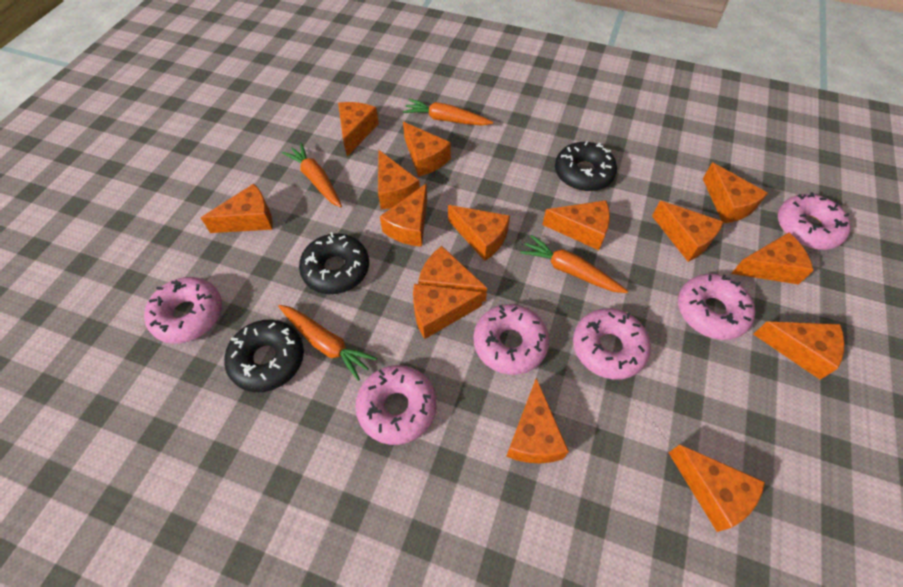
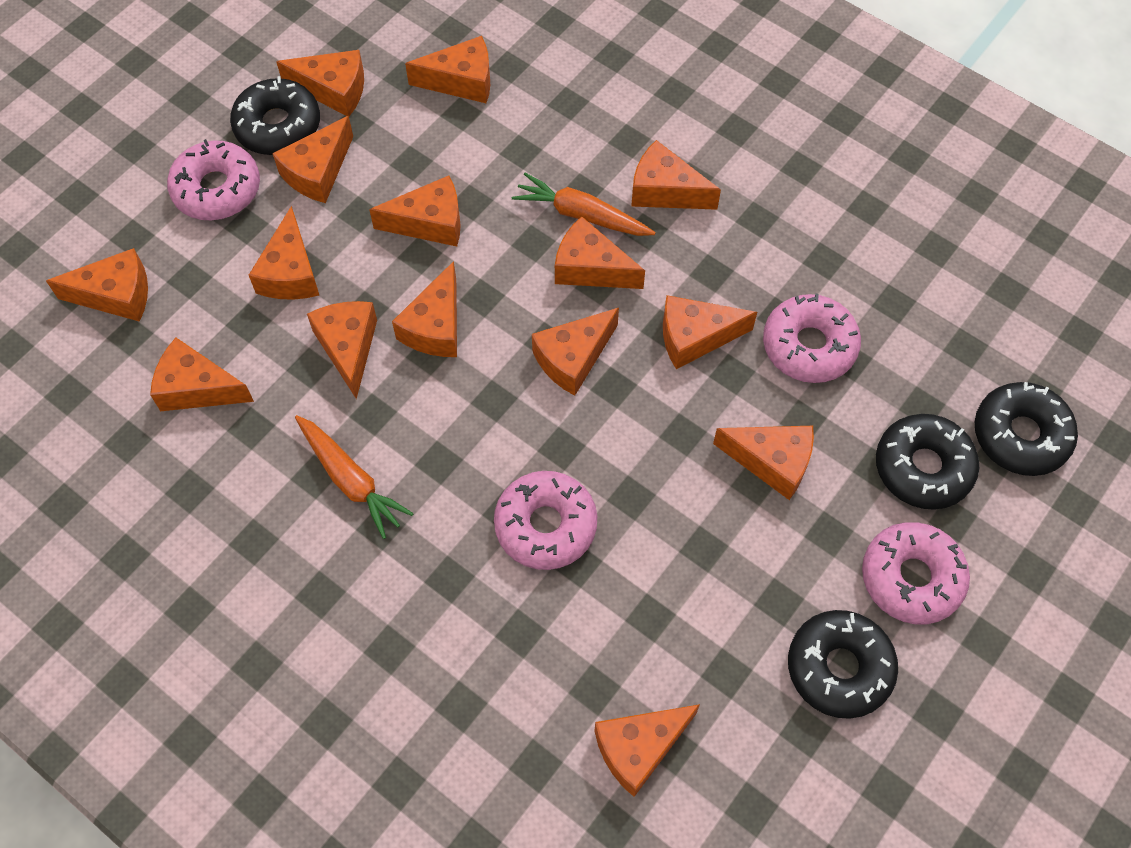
black donut: [224,320,304,392] [299,232,369,294] [555,141,617,191] = 3 -> [230,76,320,155] [788,610,898,719] [876,414,979,510] [975,382,1078,476] = 4
orange carrot: [278,305,377,381] [282,143,342,207] [403,99,493,126] [520,235,628,293] = 4 -> [295,415,414,539] [512,173,656,236] = 2
pink donut: [144,277,222,344] [355,365,437,445] [474,304,549,375] [573,308,651,379] [678,274,755,340] [778,192,851,250] = 6 -> [167,139,260,220] [494,471,597,570] [763,294,861,383] [862,522,970,624] = 4

